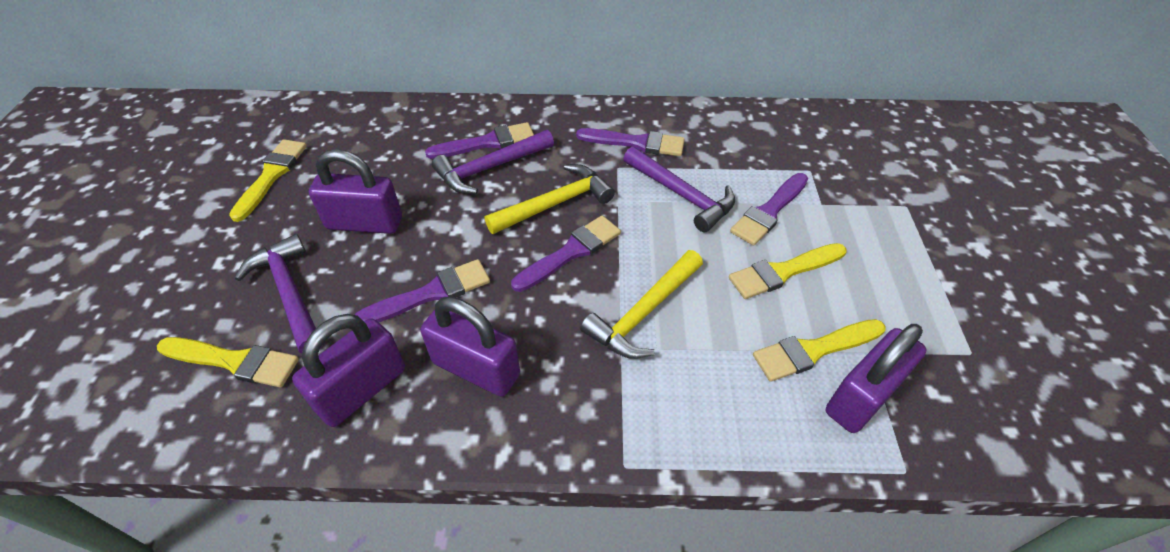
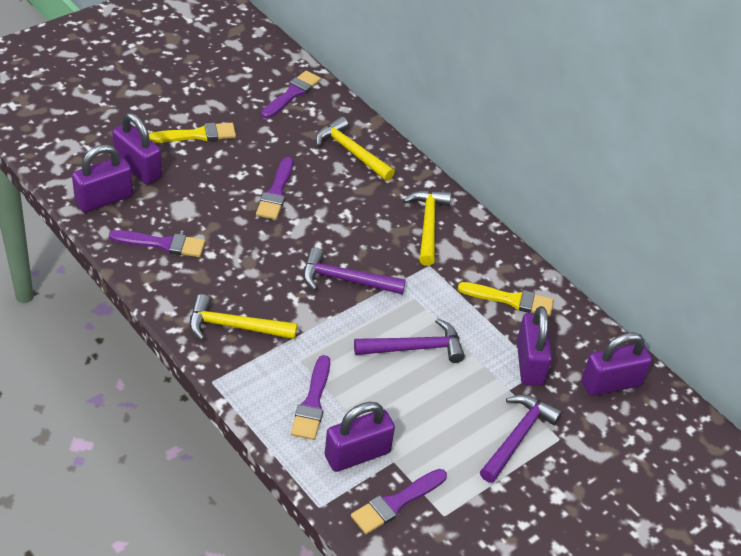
purple padlock: [292,314,405,427] [309,149,402,234] [420,297,520,397] [826,324,927,433] = 4 -> [72,144,133,212] [112,113,162,184] [325,402,395,472] [517,306,552,386] [581,332,652,396] = 5
yellow brush: [157,337,299,388] [229,139,307,222] [729,243,846,299] [753,319,886,382] = 4 -> [149,123,236,143] [458,282,554,317] = 2
yellow hammer: [485,164,615,234] [580,250,703,359] = 2 -> [189,294,297,340] [316,117,395,181] [403,190,451,266] = 3

